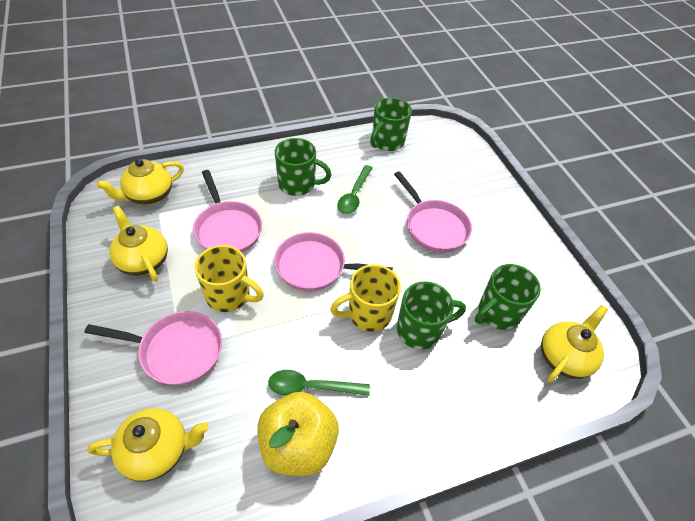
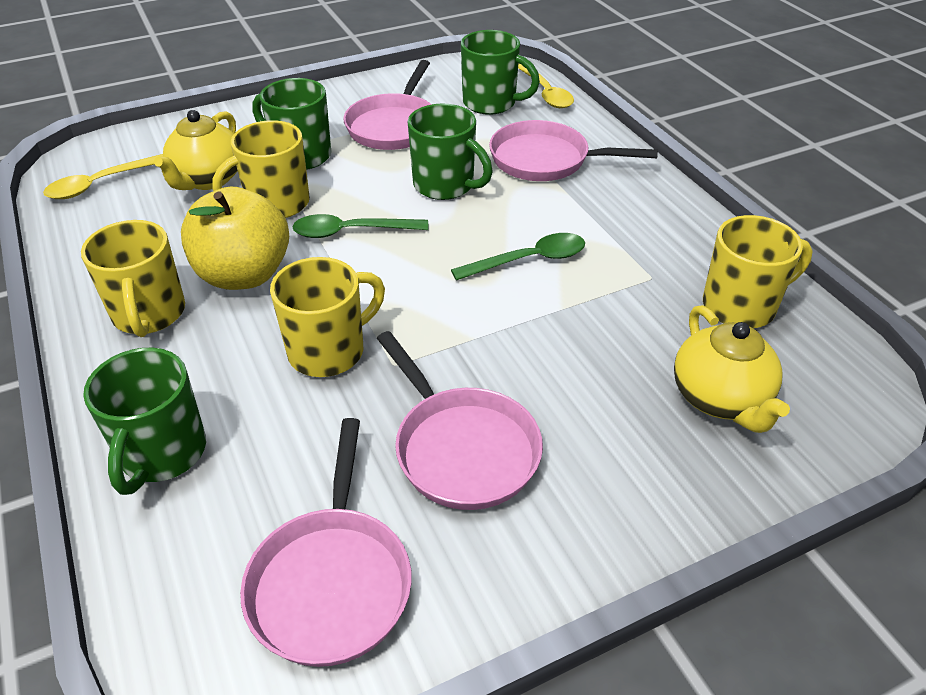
yellow mug: [195,245,264,312] [330,264,401,332] = 2 -> [81,220,185,337] [212,120,310,218] [270,257,385,377] [703,215,812,328] = 4
yellow spoon: none = 0 -> [43,154,163,199] [518,63,574,108] = 2
yellow teapot: [87,408,209,482] [97,159,184,205] [110,206,168,282] [541,305,608,383] = 4 -> [154,110,238,190] [674,305,790,433] = 2

